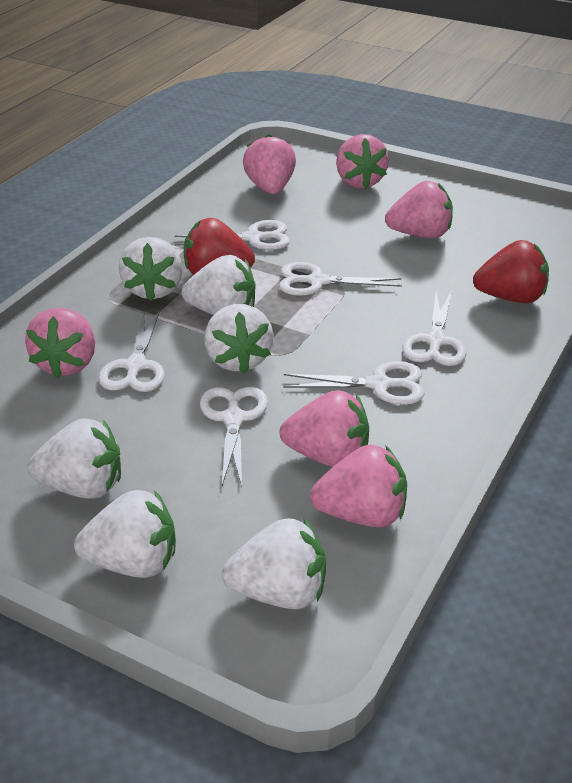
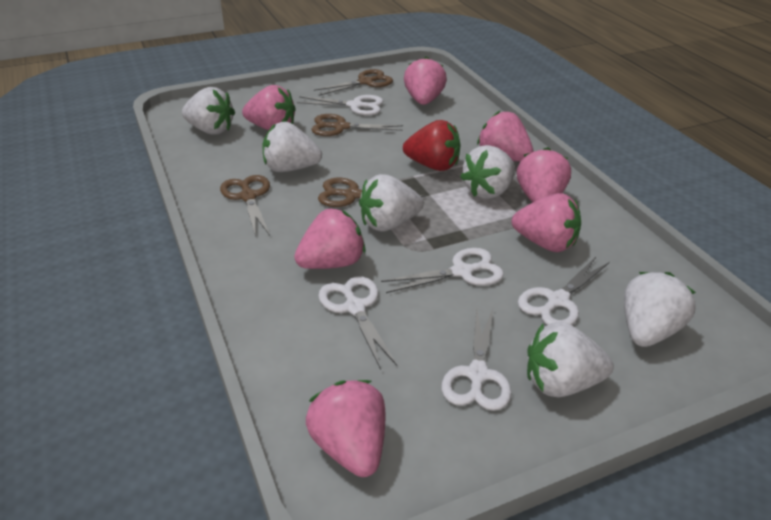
brown scissors: none = 0 -> [220,175,270,237] [311,114,403,136] [314,69,393,96] [318,178,425,207] = 4
pink strawberry: [25,308,95,378] [243,134,296,194] [279,390,369,467] [310,445,407,527] [336,134,389,189] [385,181,453,238] = 6 -> [242,85,296,130] [294,209,366,269] [306,380,385,477] [404,56,447,105] [477,111,534,161] [512,193,581,252] [517,147,571,202] = 7
red strawberry: [184,218,255,275] [473,240,549,303] = 2 -> [403,120,461,171] = 1
white scissors: [98,310,165,392] [174,220,290,250] [200,387,268,486] [279,262,402,296] [283,361,424,405] [403,290,466,366] = 6 -> [297,95,383,116] [319,276,397,370] [381,248,504,293] [442,309,512,411] [518,257,610,325] = 5

